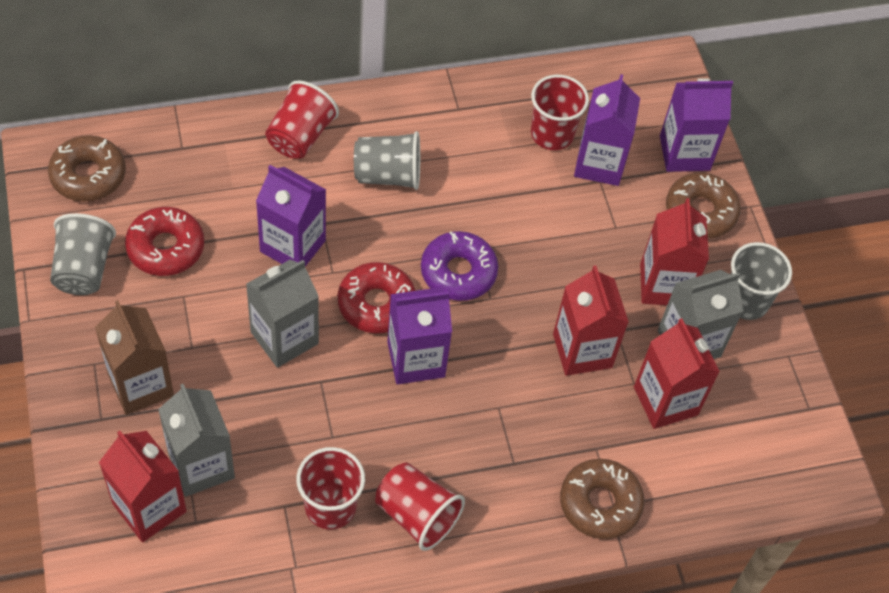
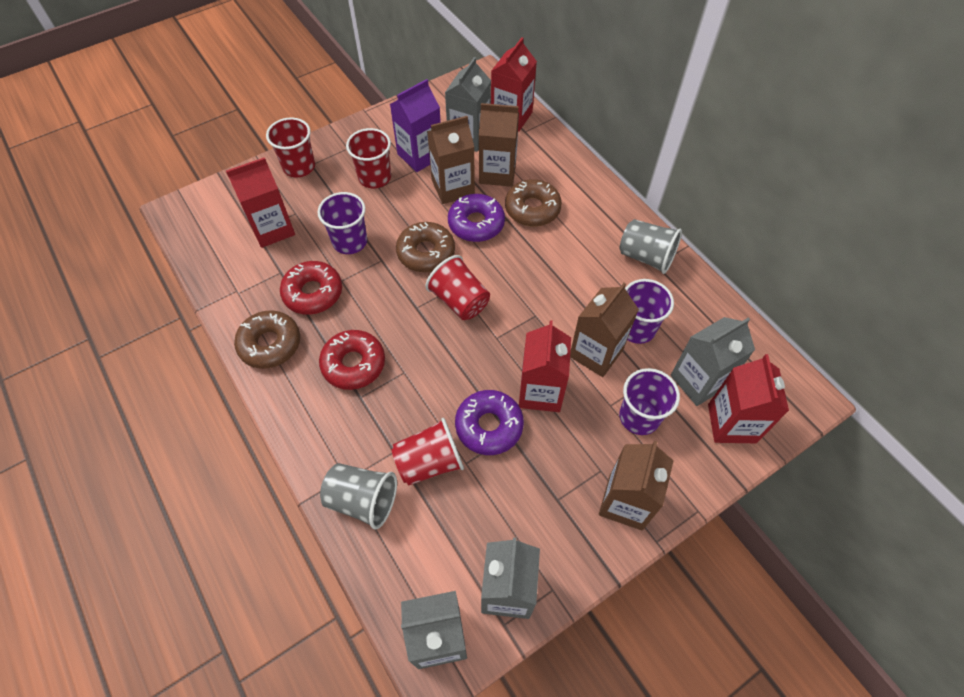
brown carton: [95,300,174,415] = 1 -> [427,116,475,204] [479,103,519,187] [570,283,639,377] [599,441,674,531] = 4
grey carton: [158,384,235,497] [246,260,319,368] [658,270,743,359] = 3 -> [401,591,467,669] [445,57,491,152] [481,537,540,619] [670,317,755,406] = 4
grey cup: [50,213,116,295] [354,131,420,190] [731,242,792,320] = 3 -> [320,463,397,529] [620,219,682,274] = 2
purple carton: [256,165,326,267] [387,287,452,384] [574,74,640,186] [660,78,733,172] = 4 -> [390,79,441,172] = 1
purple cup: none = 0 -> [317,192,367,254] [619,368,680,435] [625,279,674,344] = 3
purple donut: [421,231,498,301] = 1 -> [448,194,505,242] [455,390,524,455] = 2

